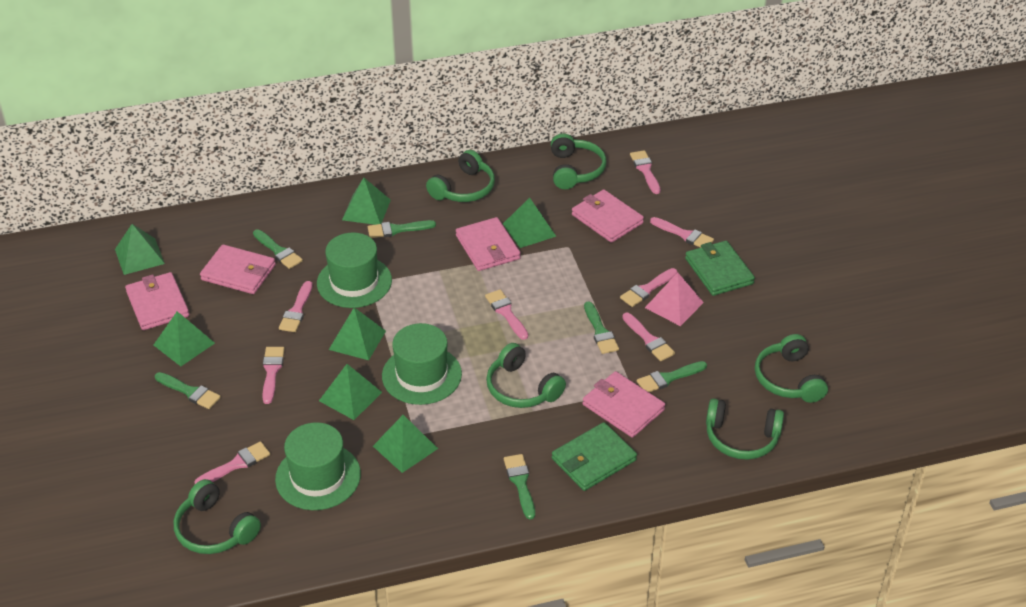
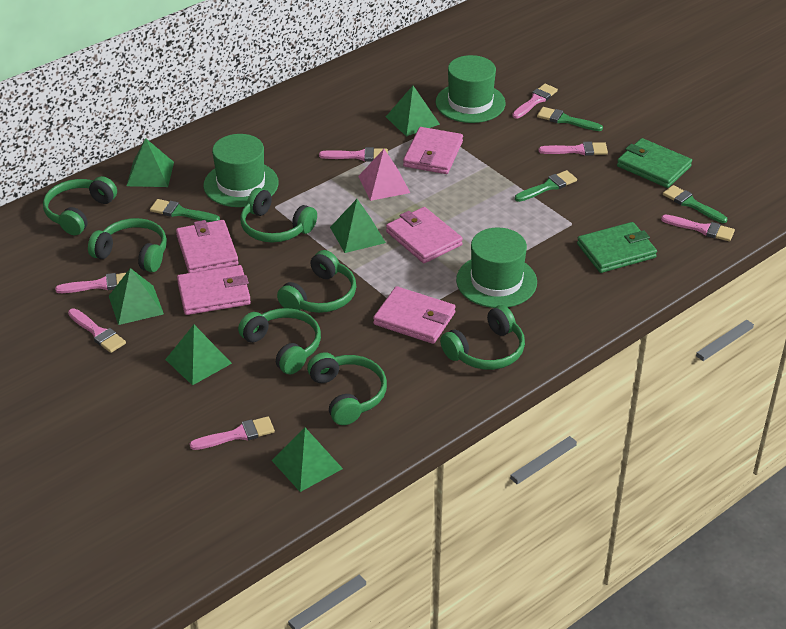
green brush: [155,372,221,409] [253,229,303,269] [368,220,436,238] [504,454,535,520] [584,301,619,354] [637,361,707,392] = 6 -> [150,199,220,222] [515,170,577,202] [537,107,603,131] [663,185,727,223] = 4
green headphones: [174,479,261,554] [426,150,495,202] [486,343,566,408] [551,133,607,189] [706,398,784,460] [755,334,828,403] = 6 -> [43,176,117,235] [88,218,167,272] [238,308,321,375] [240,188,317,242] [277,250,356,313] [307,352,387,425] [440,305,525,370] = 7
green pyramid: [115,224,165,275] [154,311,215,366] [319,364,382,420] [329,307,386,360] [342,177,391,225] [373,415,438,473] [503,197,556,248] = 7 -> [109,268,164,325] [127,138,174,187] [165,325,232,385] [272,428,343,492] [330,199,386,253] [386,86,440,137] = 6
pink brush: [194,441,270,484] [262,347,285,404] [279,281,313,332] [485,289,528,340] [620,268,677,307] [622,313,675,361] [630,150,661,194] [650,217,714,248] = 8 -> [55,273,126,293] [68,308,126,353] [189,416,275,450] [319,147,388,161] [512,84,558,119] [538,142,608,156] [661,215,735,241] = 7

